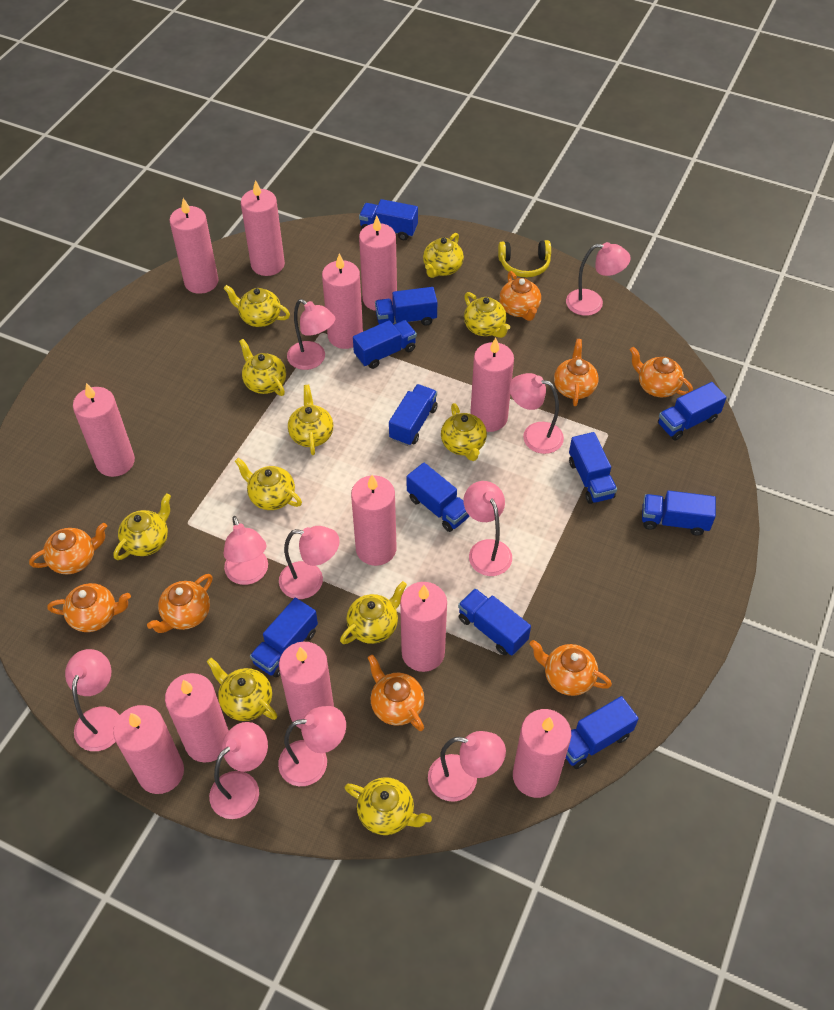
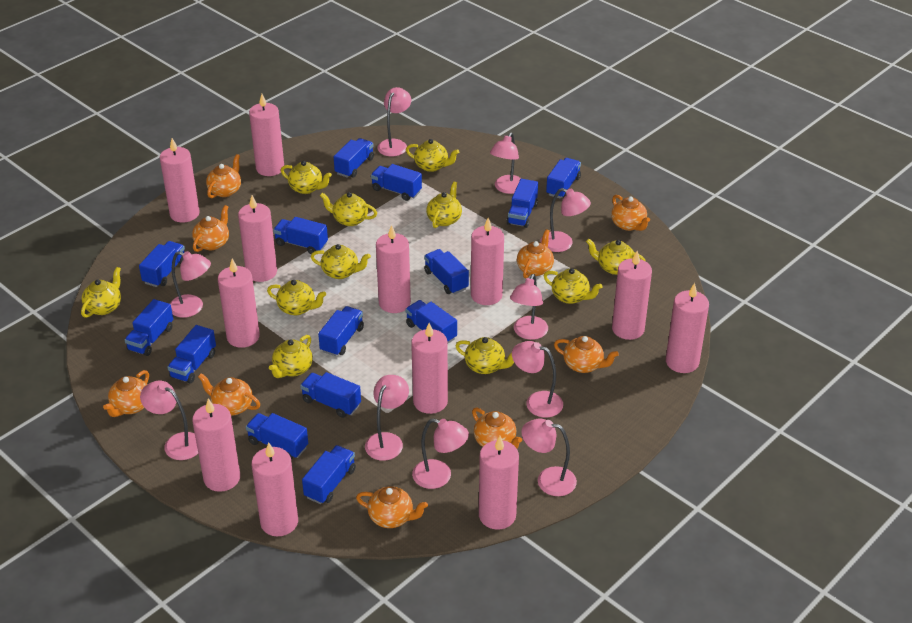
blue truck: [250,598,318,678] [353,320,417,369] [359,199,418,240] [375,287,437,326] [389,384,438,446] [407,463,469,532] [458,588,531,656] [566,696,639,769] [569,432,617,504] [642,491,716,536] [658,382,727,441] = 11 -> [125,299,173,356] [139,241,185,287] [167,325,216,383] [246,413,308,459] [273,217,328,254] [300,372,361,418] [302,445,356,504] [318,306,364,356] [334,138,374,178] [371,164,422,201] [406,300,457,343] [424,249,469,294] [507,179,538,228] [546,158,581,199] = 14
orange teapot: [29,523,107,574] [47,583,131,632] [147,574,213,633] [368,655,424,731] [499,271,541,321] [530,640,612,696] [554,339,599,406] [630,347,693,398] = 8 -> [103,370,149,417] [192,205,229,252] [198,373,260,416] [206,154,241,198] [356,486,428,528] [472,407,522,449] [517,229,554,278] [554,336,619,373] [611,195,650,231] = 9
yellow headphones: [498,240,551,277] = 1 -> none = 0

